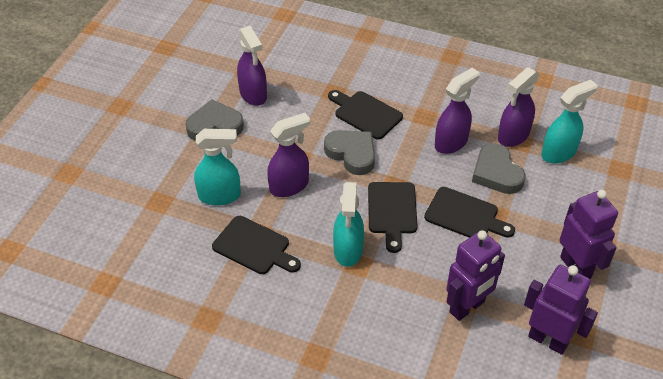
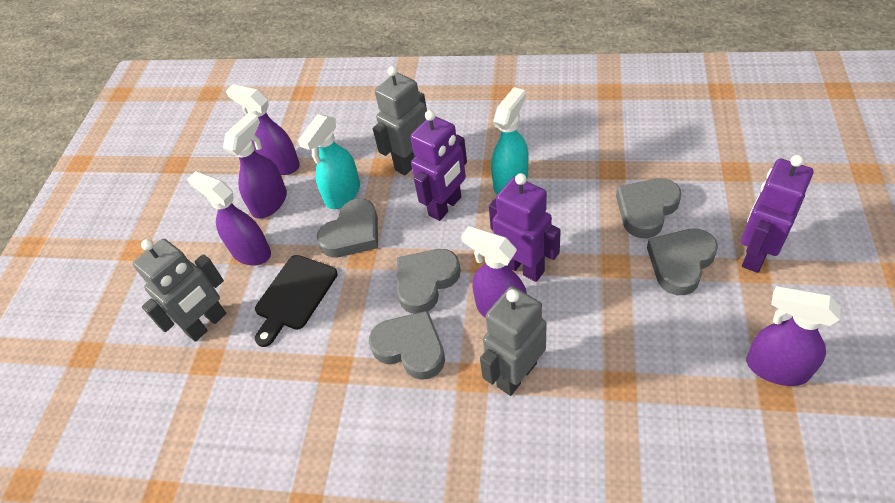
black cutting board: [212,216,301,274] [328,90,403,140] [368,182,417,253] [424,187,515,238] = 4 -> [255,255,338,347] = 1
grey heart: [185,100,244,141] [324,130,375,175] [472,143,526,194] = 3 -> [317,198,378,257] [369,311,445,380] [397,249,460,314] [616,178,682,238] [647,228,718,295] = 5
grey robot: none = 0 -> [133,239,226,342] [373,66,427,176] [480,286,546,396] = 3
purple spray bottle: [237,26,267,106] [267,113,310,197] [435,68,480,154] [498,67,540,147] = 4 -> [187,171,271,266] [223,113,287,219] [226,84,300,175] [461,226,527,318] [746,286,841,386] = 5
turquoise spray bottle: [194,129,241,206] [333,182,364,267] [541,80,598,164] = 3 -> [298,114,360,209] [491,87,528,194] = 2

